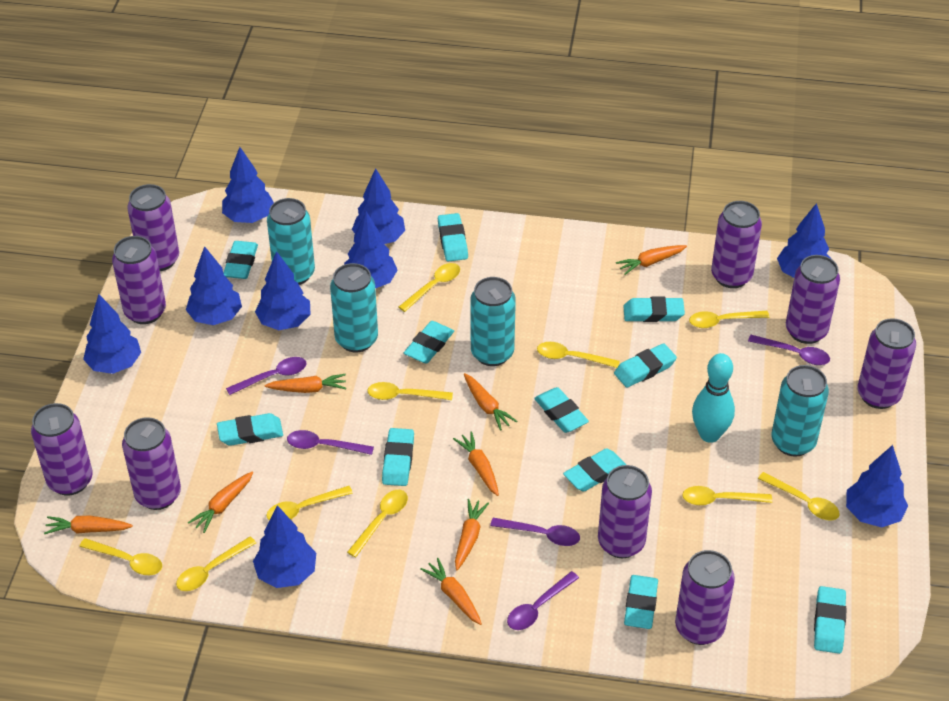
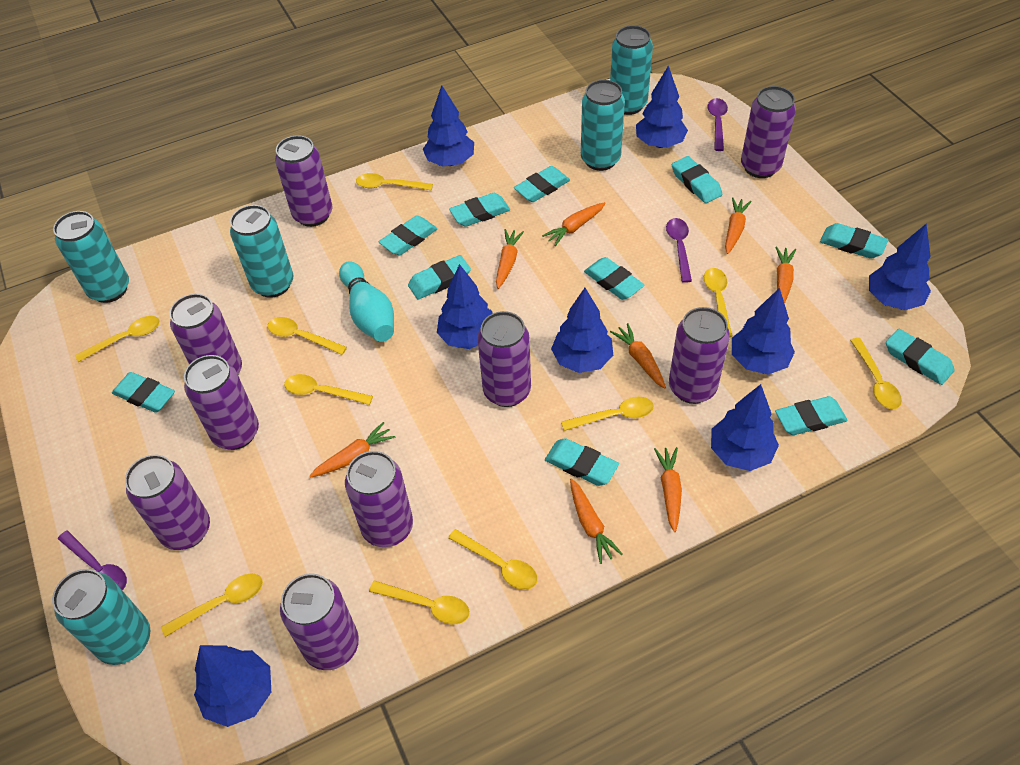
blue tree: [83,294,141,374] [186,246,242,325] [222,147,274,223] [253,505,316,588] [255,251,311,330] [344,211,398,288] [352,168,405,244] [777,203,830,278] [846,445,908,527] = 9 -> [194,645,271,727] [423,85,474,167] [437,264,493,349] [551,288,613,373] [636,65,688,148] [711,384,779,471] [732,288,795,375] [869,224,931,310] = 8
purple spoon: [226,357,307,395] [287,430,374,455] [490,518,580,546] [507,571,579,630] [748,335,830,365] = 5 -> [58,530,127,591] [666,218,692,283] [707,98,728,151] = 3
turquoise can: [267,198,315,285] [330,263,378,352] [471,277,516,366] [771,365,829,457] = 4 -> [52,569,150,665] [53,211,129,303] [230,205,293,298] [581,80,625,171] [610,25,653,115] = 5

